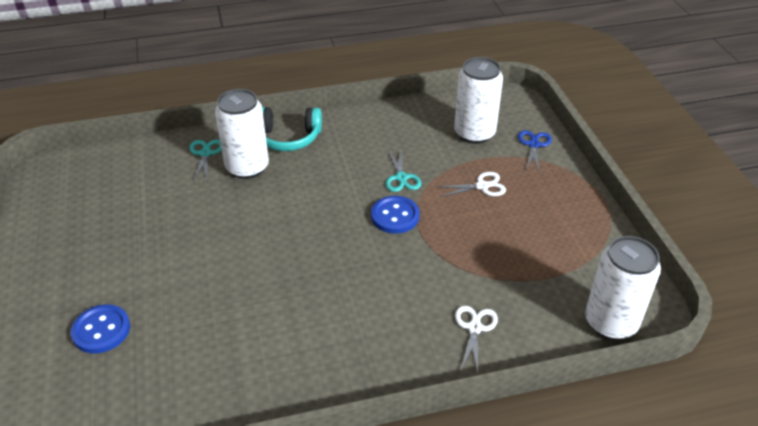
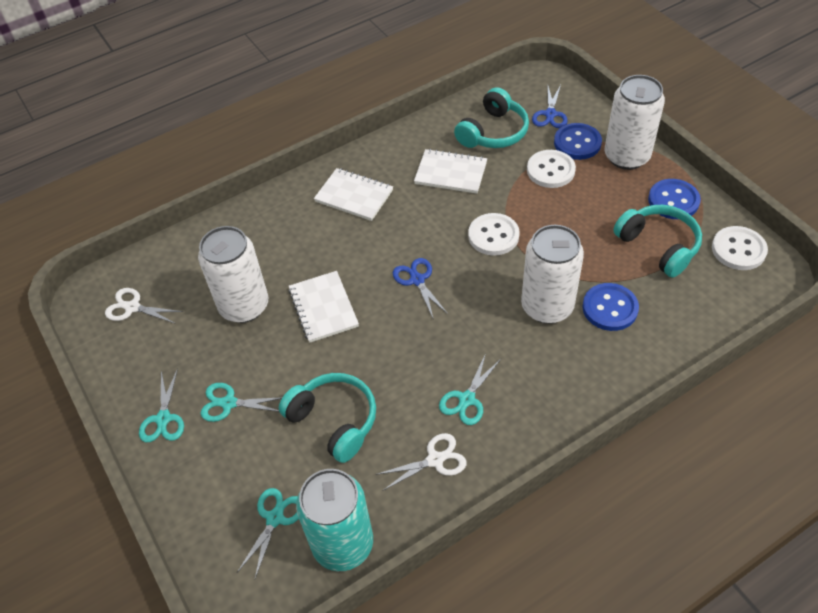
blue button: [71,304,130,354] [371,196,420,234] = 2 -> [554,123,602,160] [583,283,639,331] [648,179,701,219] = 3
blue scissors: [518,130,552,171] = 1 -> [393,258,448,320] [532,85,568,128] = 2
turquoise can: none = 0 -> [296,469,373,571] = 1
turquoise headphones: [262,107,322,151] = 1 -> [279,373,376,463] [454,87,529,148] [613,205,702,278] = 3
turquoise scissors: [190,139,222,182] [386,149,422,192] = 2 -> [139,368,184,442] [200,383,282,422] [237,488,299,578] [439,353,501,425] = 4
white button: none = 0 -> [468,213,520,256] [527,150,576,188] [712,226,768,270] = 3
white notebook: none = 0 -> [288,271,359,343] [314,168,393,221] [414,149,487,194] = 3

